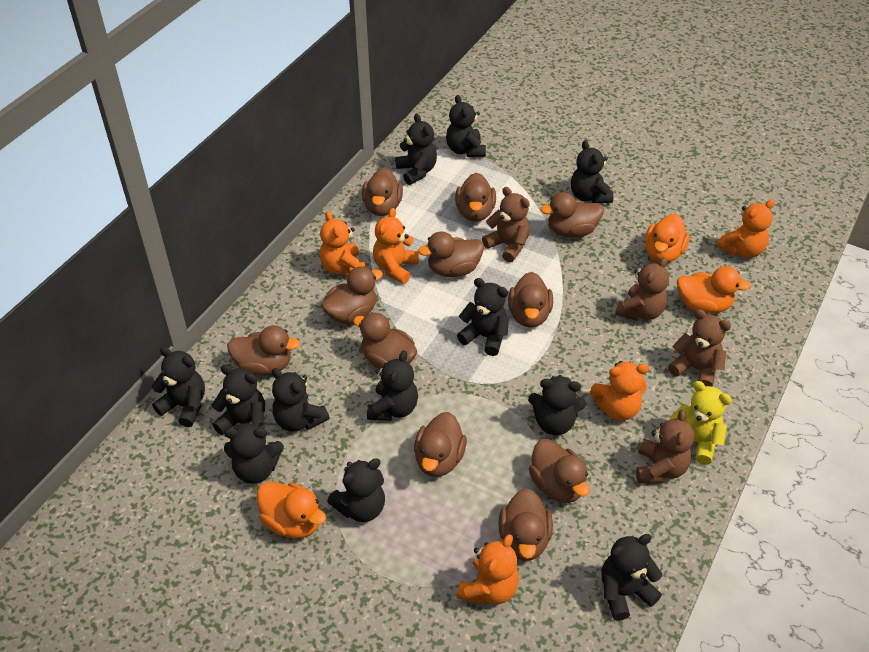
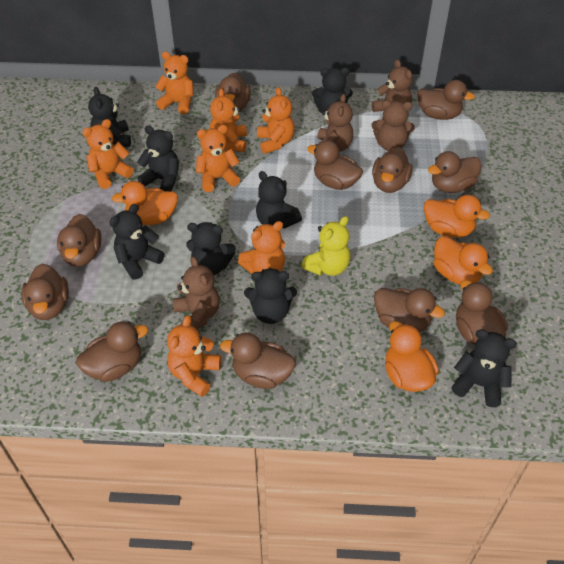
black teddy bear: [152,347,205,427] [212,365,265,435] [224,421,284,484] [272,368,330,431] [328,458,385,522] [367,350,418,421] [395,113,437,185] [446,95,486,157] [457,278,509,356] [528,375,586,435] [571,140,613,203] [601,534,662,621] = 12 -> [88,87,131,147] [109,204,165,280] [137,126,179,191] [186,222,236,275] [244,268,297,324] [256,171,302,229] [312,68,353,113] [452,329,517,407] = 8
orange duck: [257,482,326,538] [645,214,690,263] [677,266,751,314] = 3 -> [111,181,178,225] [385,321,439,392] [424,195,490,238] [434,236,493,285] = 4
orange teddy bear: [319,211,365,277] [373,208,419,284] [457,534,519,605] [590,361,649,421] [717,199,775,258] = 5 -> [82,119,134,189] [155,51,194,114] [167,315,221,397] [196,125,240,192] [210,88,247,152] [238,221,285,274] [257,87,295,154] = 7

